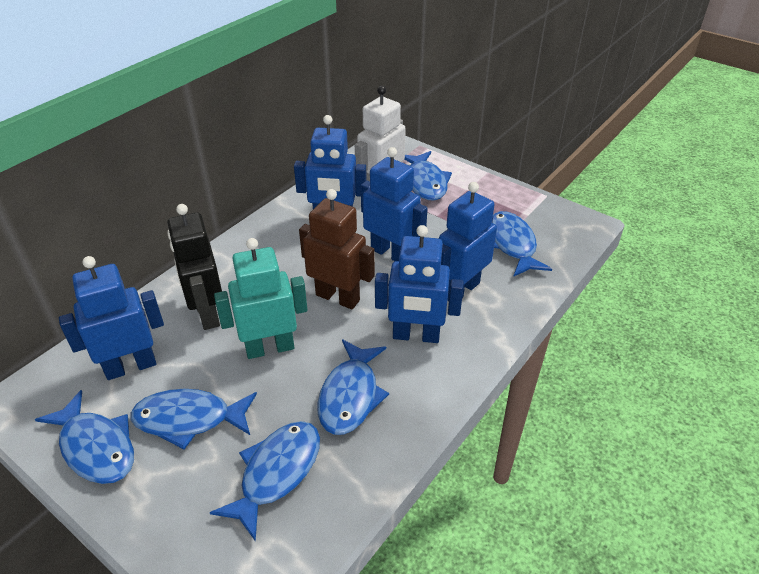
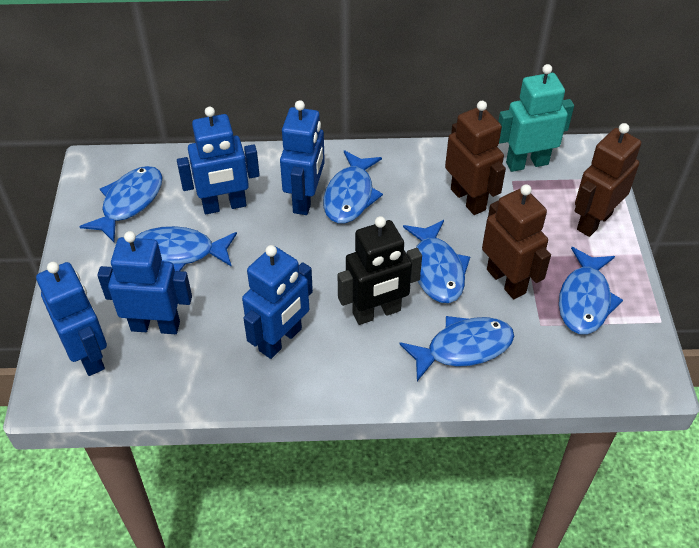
brown robot: [299,189,375,309] = 1 -> [445,101,506,215] [482,184,551,299] [575,123,641,237] = 3
white robot: [355,86,406,182] = 1 -> none = 0

